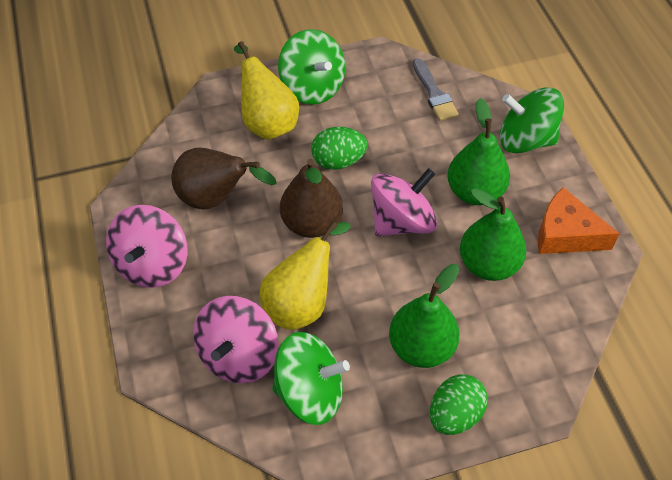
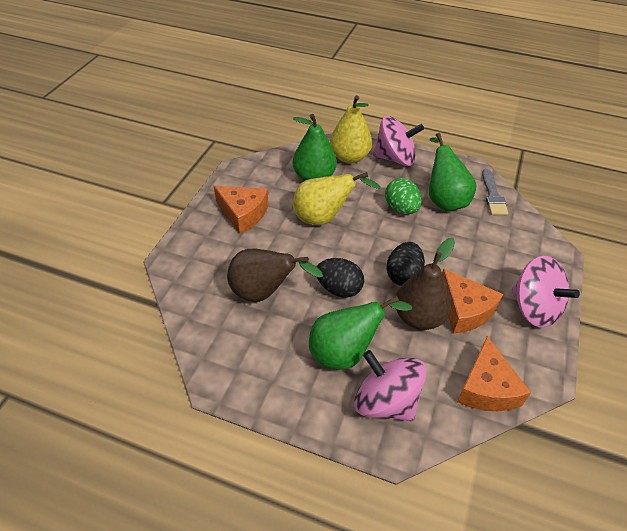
black egg: none = 0 -> [317,258,364,298] [387,242,425,286] = 2
green egg: [311,127,367,170] [430,374,488,435] = 2 -> [385,178,422,214] = 1
green spinning top: [272,332,350,425] [278,29,345,105] [500,88,564,154] = 3 -> none = 0
orange cheese: [538,187,620,254] = 1 -> [214,186,269,234] [442,268,503,334] [457,336,531,411] = 3

